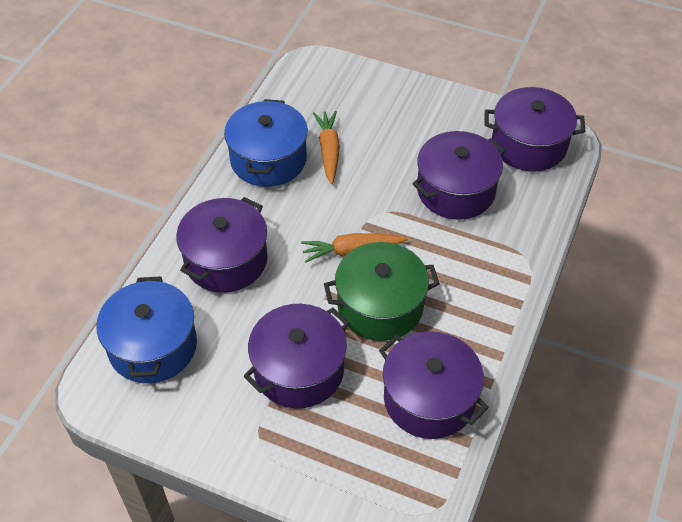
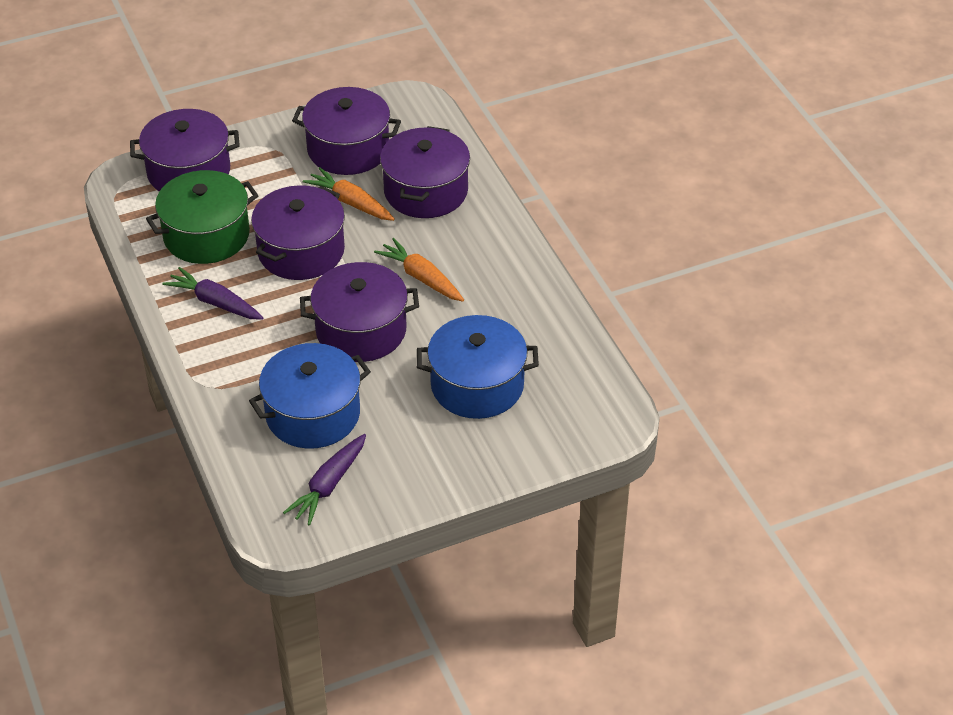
purple carrot: none = 0 -> [162,267,263,320] [283,434,366,525] = 2

